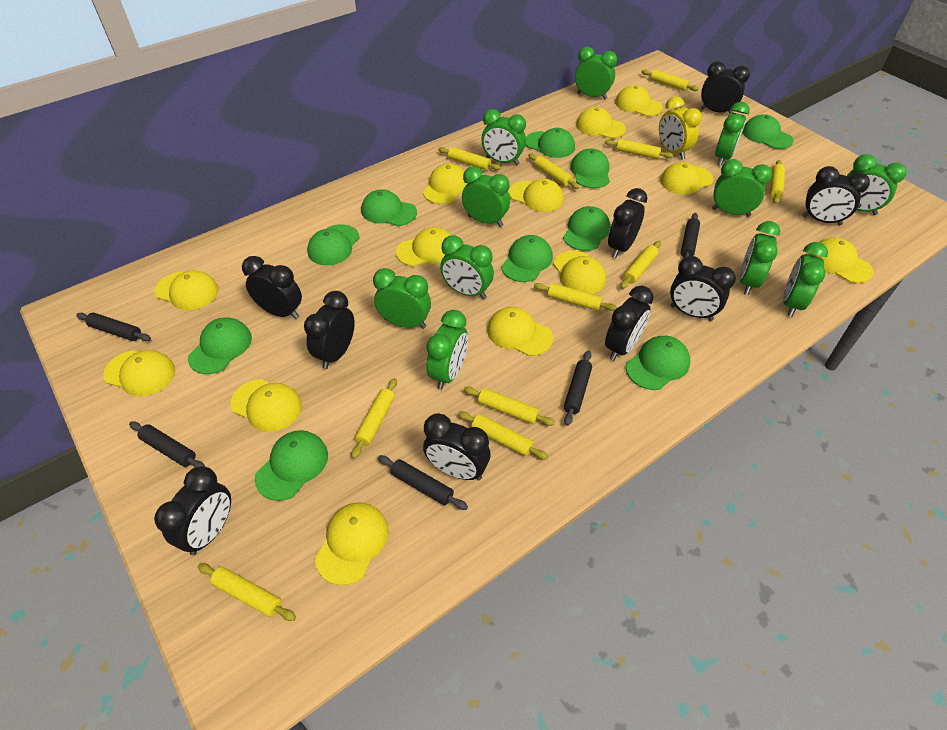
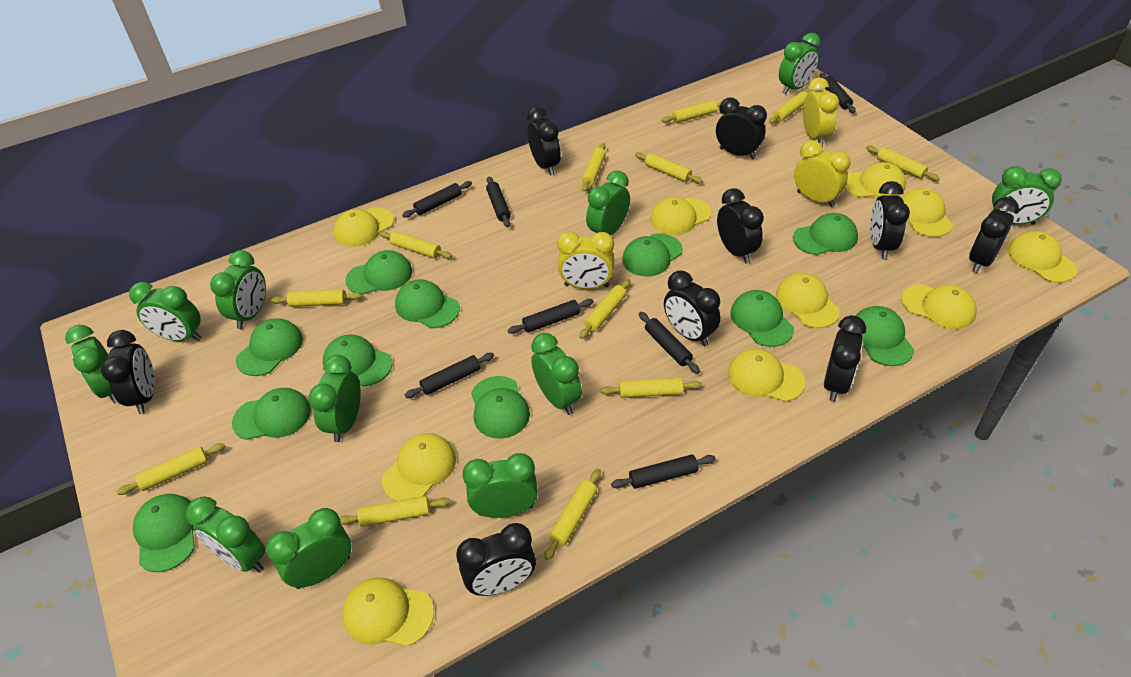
black rolling pin: [76,313,151,341] [129,421,205,468] [378,455,468,510] [564,350,592,426] [681,213,700,259] = 5 -> [402,181,472,218] [405,353,494,398] [486,177,511,228] [508,299,594,334] [611,455,716,489] [639,312,700,374] [820,73,856,113] = 7
green cap: [188,317,252,374] [255,430,328,501] [307,224,360,265] [361,190,417,226] [501,235,553,282] [526,128,575,158] [563,206,610,251] [570,148,610,188] [626,336,690,390] [742,114,794,149] = 10 -> [133,494,195,572] [232,388,311,440] [236,318,303,376] [323,334,392,387] [345,250,412,295] [395,279,460,328] [471,376,530,439] [622,233,683,277] [730,290,794,347] [793,213,858,255] [855,306,914,366] = 11
yellow cap: [103,350,175,397] [155,270,219,310] [231,379,302,432] [315,503,389,585] [396,227,451,266] [423,164,468,204] [487,307,553,356] [509,179,564,212] [553,251,606,294] [576,107,626,138] [615,85,663,116] [660,162,714,195] [809,237,874,283] = 13 -> [334,207,394,247] [343,577,434,647] [382,433,456,501] [650,197,711,235] [728,349,805,402] [776,273,840,328] [845,162,906,198] [901,188,953,237] [901,284,977,329] [1007,231,1077,283] = 10
yellow clock: [659,96,702,160] = 1 -> [557,231,614,289] [794,140,851,207] [803,78,839,147] = 3
yellow rolling pin: [197,563,296,621] [352,378,397,459] [438,147,501,170] [458,411,548,460] [464,387,555,426] [528,154,579,189] [534,283,617,311] [605,139,673,159] [620,241,661,289] [642,70,699,91] [770,160,785,204] = 11 -> [117,443,225,495] [271,289,362,307] [340,496,450,527] [379,231,452,259] [544,469,601,560] [579,279,630,339] [582,143,606,192] [601,378,702,398] [635,152,703,183] [661,100,722,123] [769,90,813,124] [866,145,940,181] = 12

